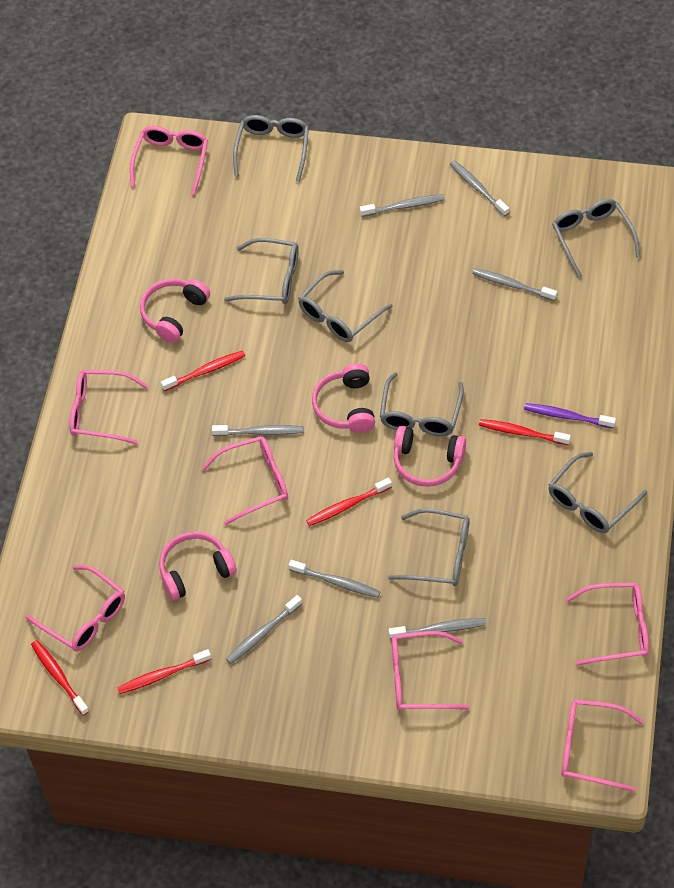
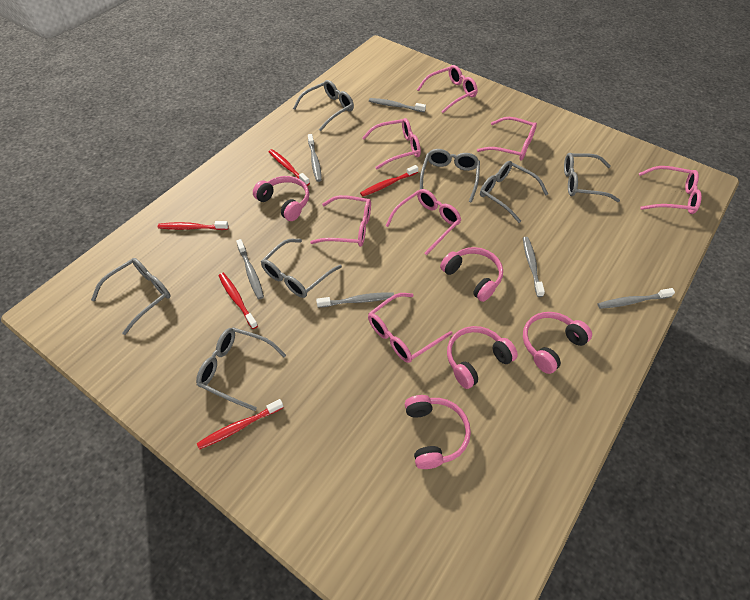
grey toothbrush: [212,425,304,436] [226,595,302,664] [288,560,381,598] [360,194,445,217] [389,618,486,639] [450,160,509,216] [472,268,557,301] = 7 -> [236,239,264,299] [308,134,322,182] [316,292,394,308] [369,98,426,112] [523,237,545,297] [598,288,675,309] = 6
pink headphones: [140,278,210,343] [159,532,237,601] [312,363,375,433] [394,426,466,487] = 4 -> [253,176,309,221] [405,395,471,469] [440,247,503,302] [447,326,518,389] [523,312,592,374] = 5
purple toothbrush: [524,403,616,428] = 1 -> none = 0

